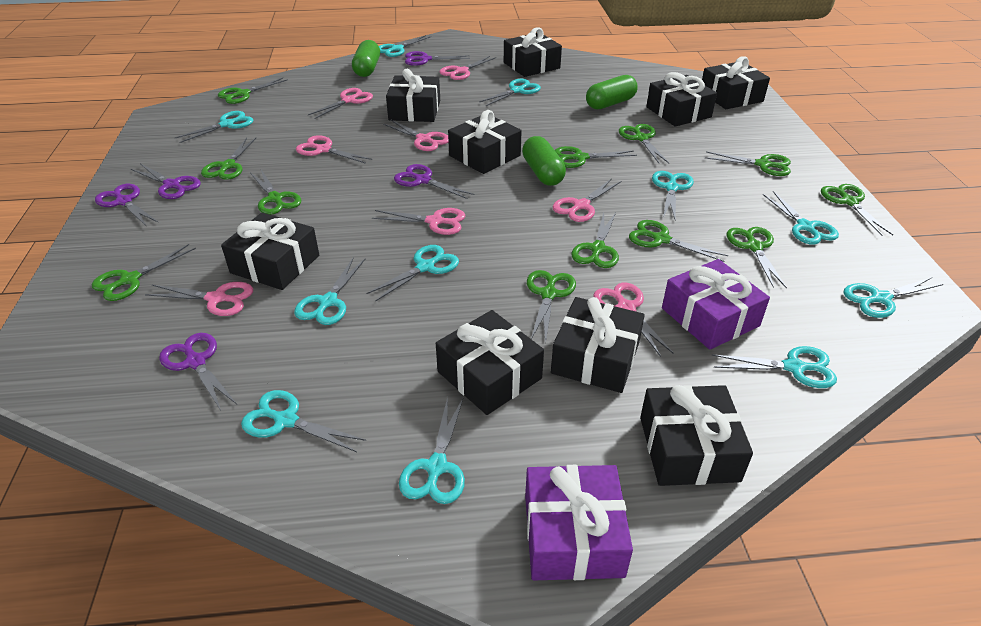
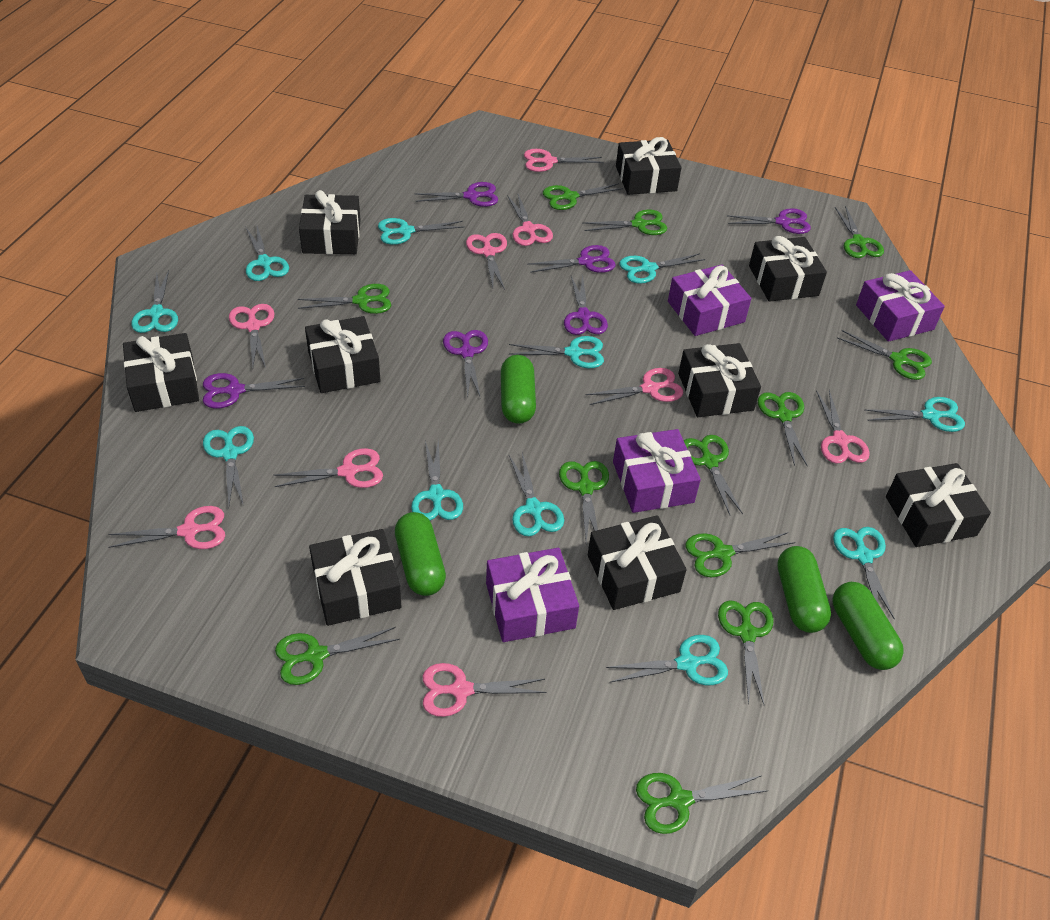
green capsule: [352,40,380,77] [522,136,566,186] [586,75,638,110] = 3 -> [395,512,446,596] [501,355,536,424] [777,546,831,633] [833,582,904,670] = 4
pink scissors: [145,282,253,316] [296,135,372,164] [308,88,373,119] [372,208,466,235] [383,119,449,151] [440,56,496,80] [553,178,621,222] [593,283,674,357] = 8 -> [108,506,225,549] [229,304,274,368] [274,448,383,488] [422,663,547,717] [466,233,507,290] [507,194,553,246] [524,149,603,172] [586,368,683,405] [816,390,870,464] = 9
purple gift: [525,465,633,580] [662,259,770,350] = 2 -> [486,548,579,642] [613,429,701,513] [668,264,751,336] [856,270,945,342] = 4
purple scissors: [95,184,159,226] [131,163,201,199] [159,333,237,410] [394,164,474,199] [405,51,470,66] = 5 -> [203,373,305,409] [415,182,498,207] [443,330,488,398] [528,245,616,273] [564,274,608,335] [727,208,811,234] = 6

